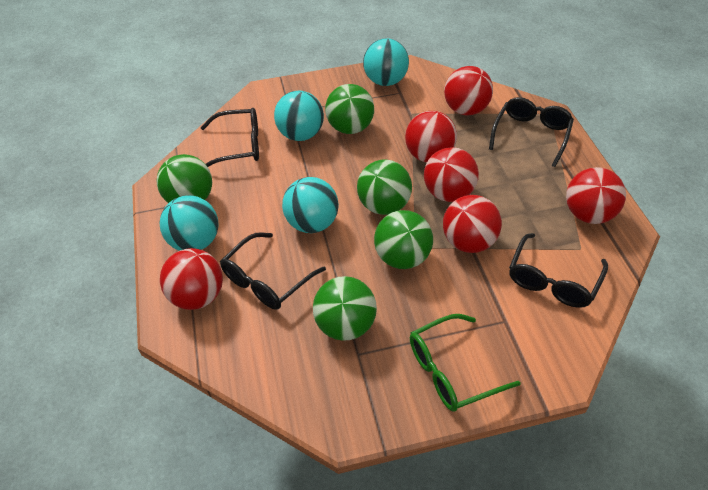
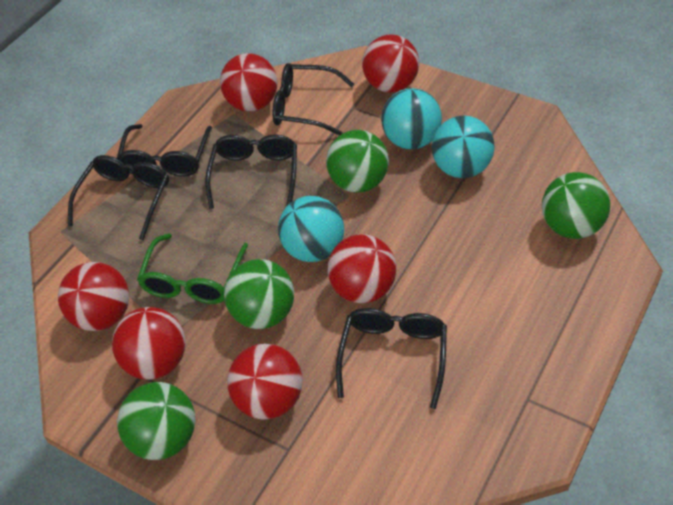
black glasses: [201,108,259,167] [220,232,326,310] [489,97,574,167] [509,233,608,308] = 4 -> [68,155,169,240] [117,124,212,177] [205,134,297,209] [272,63,354,136] [336,308,447,409] = 5
green ball: [157,154,212,203] [313,276,377,341] [325,84,374,134] [357,159,412,215] [374,210,433,269] = 5 -> [117,382,196,460] [224,259,294,329] [326,130,389,192] [542,172,610,239] = 4
turquoise ball: [160,195,219,251] [274,91,324,141] [282,177,339,233] [363,38,409,86] = 4 -> [278,196,344,262] [381,88,442,149] [432,115,495,178] = 3

